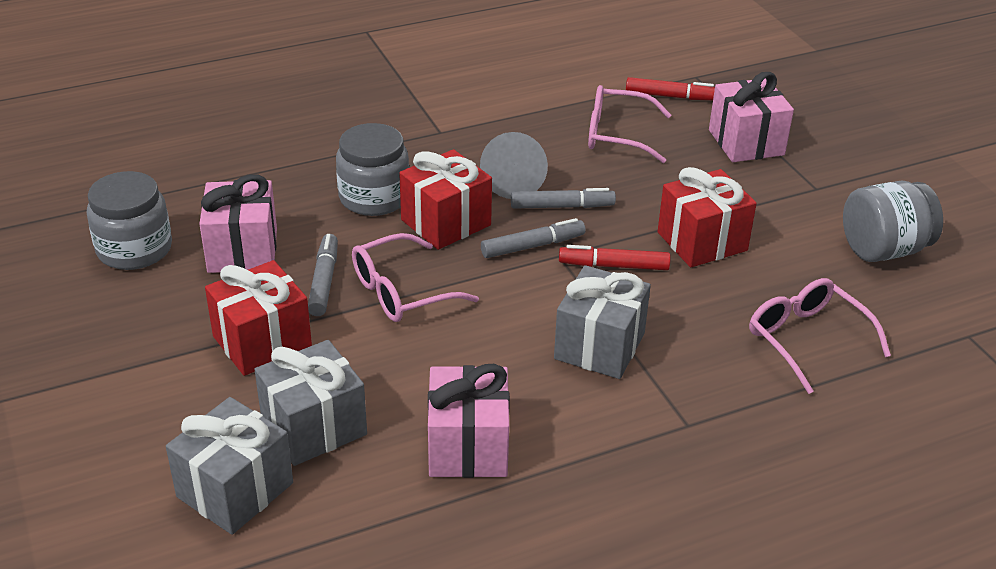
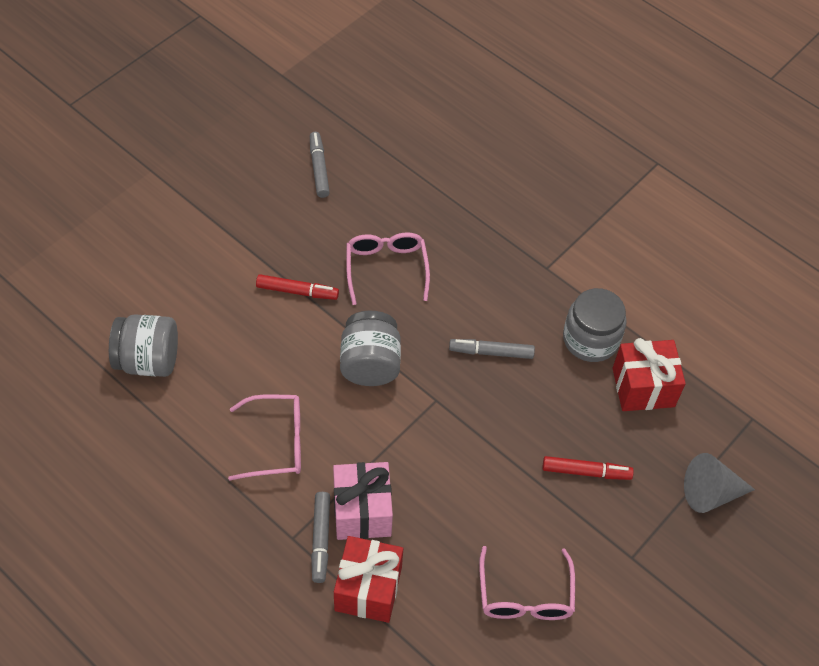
grey gift: [166,397,293,535] [254,340,367,466] [554,265,651,379] = 3 -> none = 0
pink gift: [199,174,277,273] [428,364,510,478] [709,72,794,162] = 3 -> [333,462,393,540] = 1
red gift: [205,260,312,376] [399,149,492,250] [658,167,757,267] = 3 -> [334,536,403,623] [612,338,686,411] = 2

